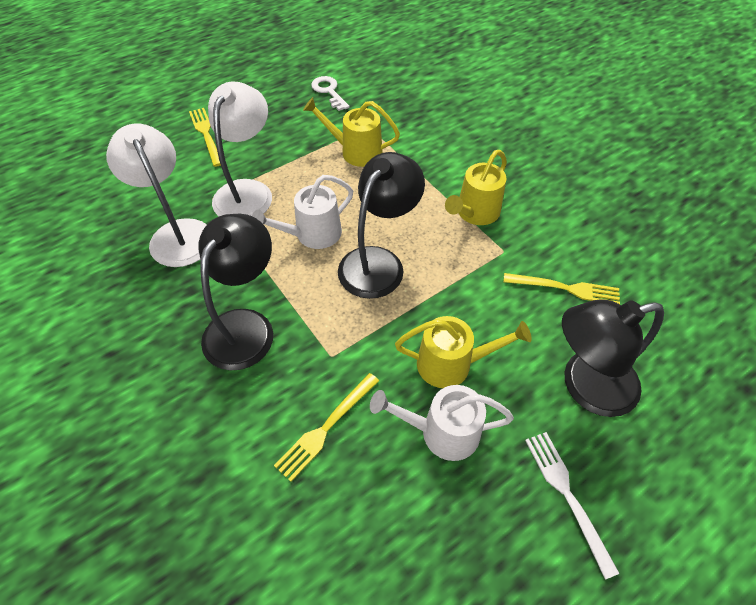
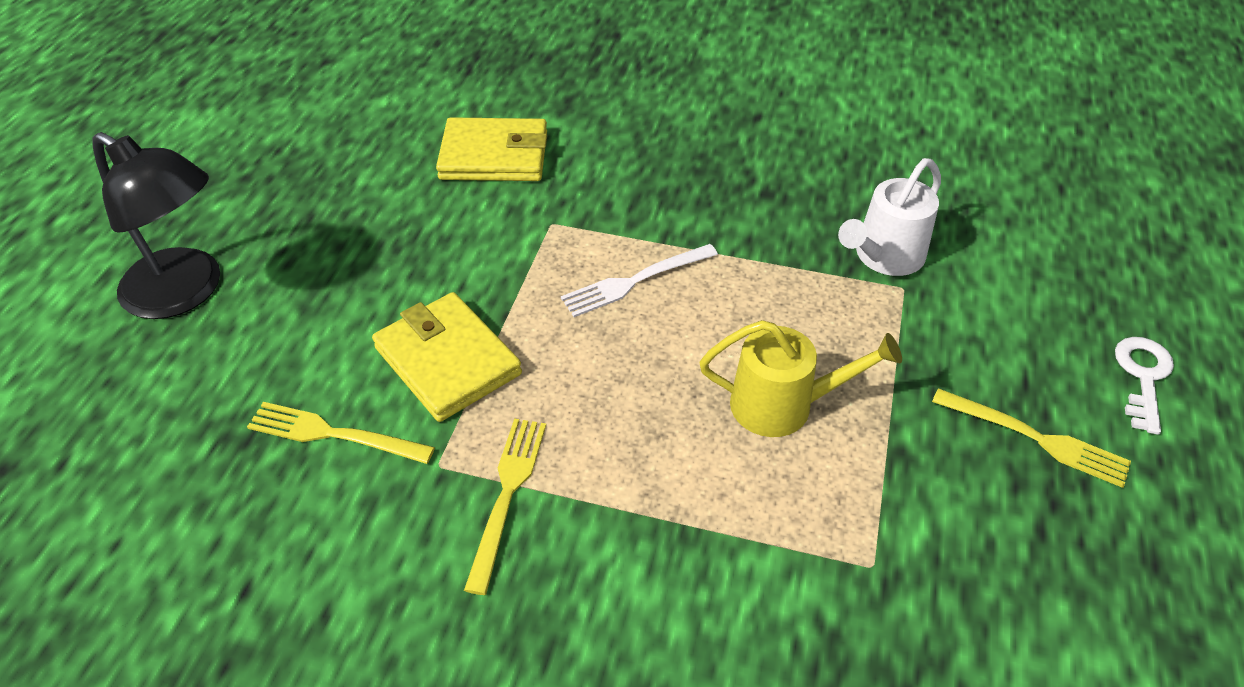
black lamp: [198,214,273,371] [338,152,425,299] [562,299,664,417] = 3 -> [92,132,220,319] = 1
white lamp: [106,123,207,267] [208,82,272,216] = 2 -> none = 0
white watering can: [252,175,353,249] [370,385,514,461] = 2 -> [838,158,941,276] = 1
yellow wallet: none = 0 -> [372,292,522,422] [436,117,547,181] = 2
yellow watering can: [303,97,400,167] [395,316,532,388] [445,150,507,225] = 3 -> [700,320,902,437] = 1

